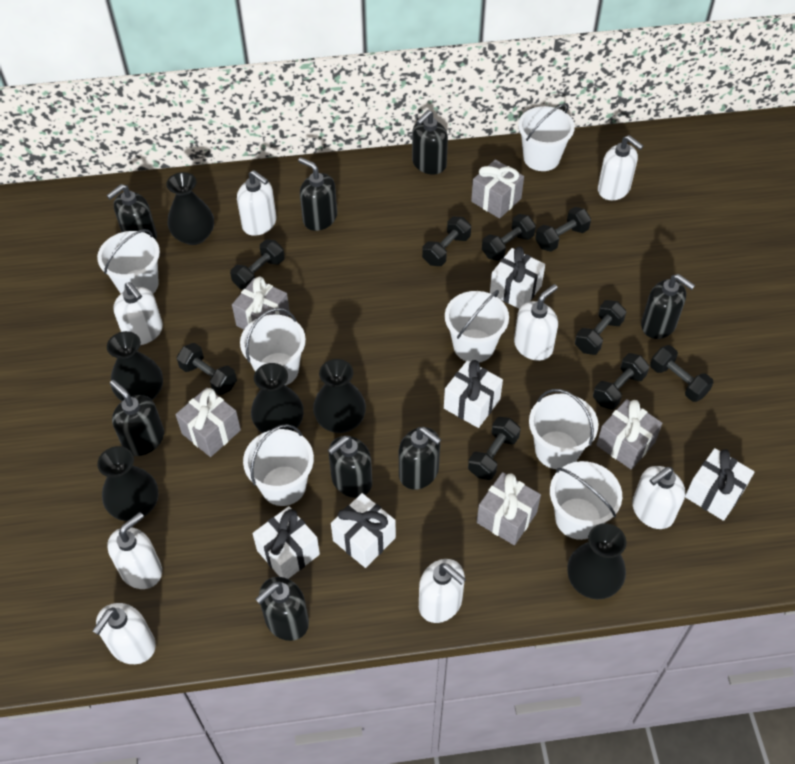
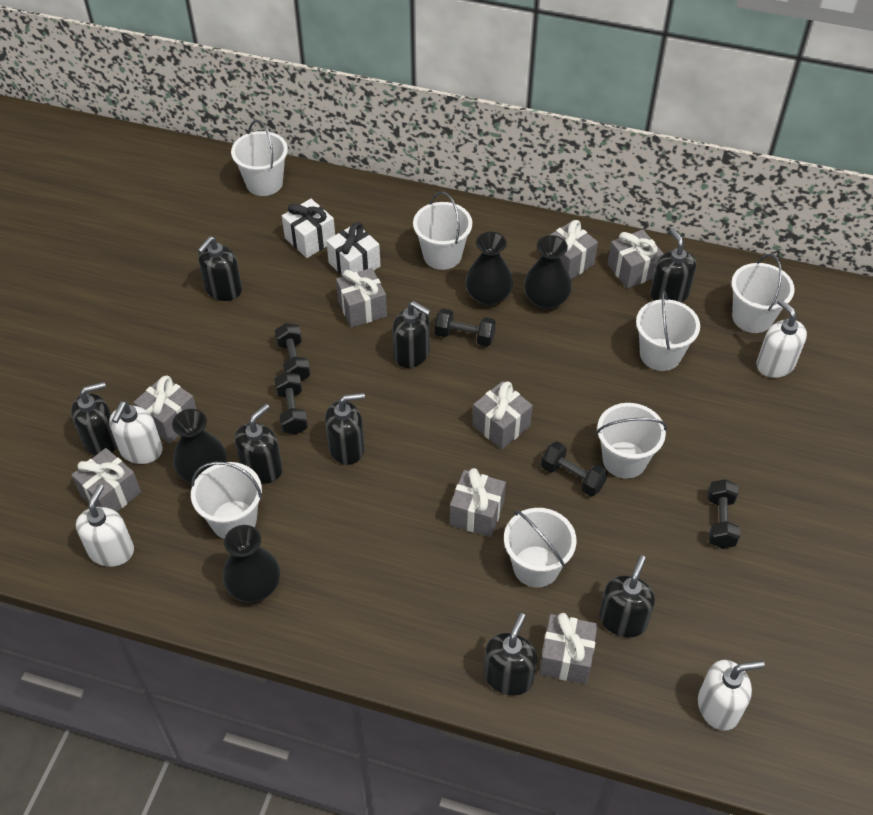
black dumbbell: [176,343,237,395] [230,239,285,290] [422,217,471,266] [468,417,521,480] [482,214,536,261] [535,207,591,252] [575,300,626,355] [593,353,649,410] [650,345,714,402] = 9 -> [274,372,308,434] [275,323,311,381] [434,309,496,346] [541,442,608,496] [708,479,740,548] = 5
black vase: [97,446,158,521] [107,331,163,401] [166,172,214,245] [251,363,304,433] [313,359,366,433] [567,523,626,599] = 6 -> [172,409,227,483] [223,525,280,602] [465,232,513,306] [524,235,572,309] = 4
grey gift: [175,388,241,457] [232,276,290,329] [471,159,524,219] [477,472,541,545] [596,399,663,469] = 5 -> [71,448,141,512] [133,375,197,444] [336,268,387,328] [450,468,506,537] [472,381,533,450] [539,613,598,684] [550,220,598,279] [607,230,664,289] = 8
white gift: [252,506,320,579] [331,493,396,568] [444,360,503,428] [490,247,545,309] [685,448,754,521] = 5 -> [282,199,335,258] [326,222,381,276] = 2
white soap dispenser: [93,603,156,664] [107,512,162,589] [113,282,163,345] [237,170,276,236] [419,559,466,623] [514,284,558,361] [598,135,643,200] [632,466,685,529] = 8 -> [76,484,134,567] [109,401,163,464] [698,660,765,730] [757,299,807,378] = 4

